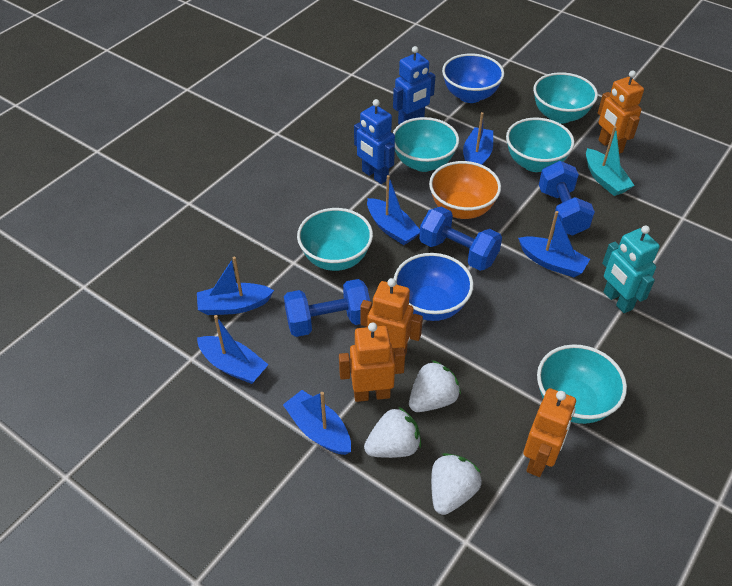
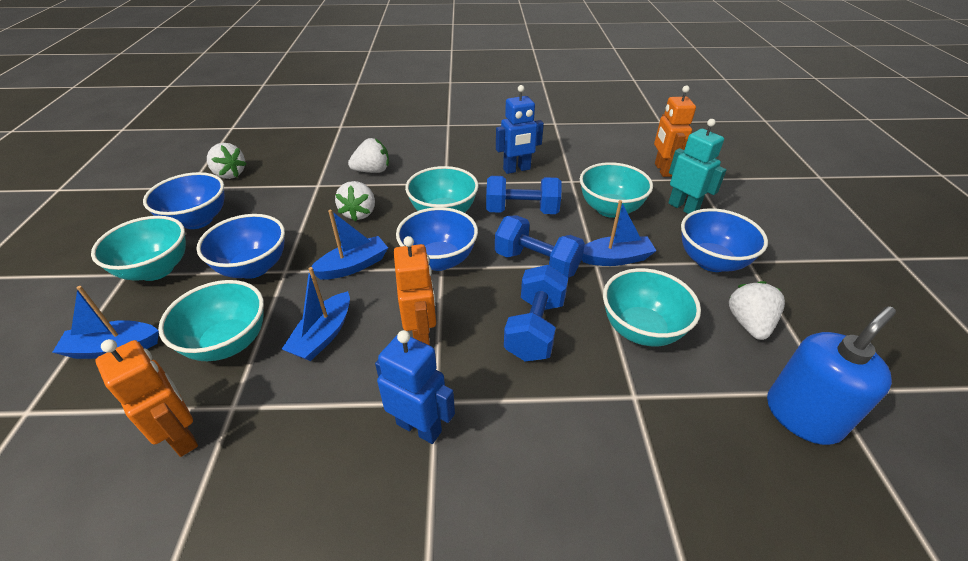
blue boat: [197,257,274,315] [197,315,269,384] [283,390,351,455] [367,175,420,245] [463,112,493,165] [518,211,590,277] = 6 -> [52,286,159,359] [282,267,350,361] [311,210,388,280] [582,200,656,266] = 4
blue bowl: [394,253,474,321] [442,53,504,103] = 2 -> [143,172,224,229] [196,214,285,279] [396,207,478,271] [681,208,768,272] = 4
blue soap dispenser: none = 0 -> [767,306,896,445] = 1
orange bowl: [429,161,501,219] = 1 -> none = 0
orange robot: [339,322,405,402] [360,278,423,356] [523,388,576,477] [598,71,644,154] = 4 -> [95,339,198,457] [394,236,436,346] [654,85,696,177] = 3
turquoise boat: [586,126,635,196] = 1 -> none = 0
white strawberry: [364,407,421,458] [409,360,461,412] [431,453,482,515] = 3 -> [207,143,247,179] [335,181,375,221] [348,138,389,173] [729,281,785,340] = 4

